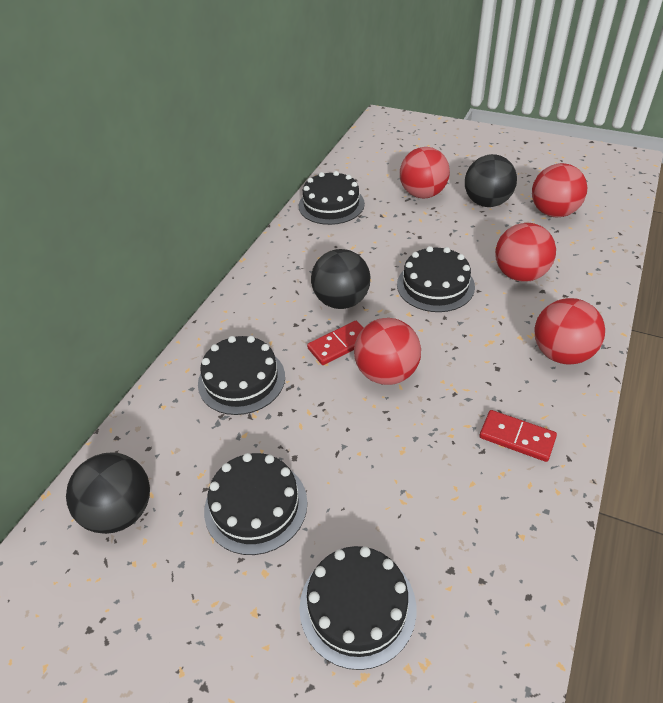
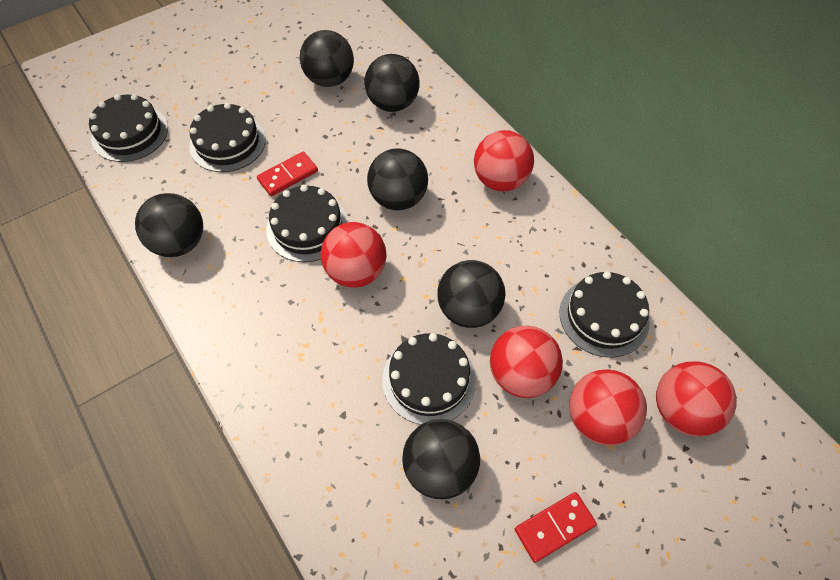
black ball: [66,452,150,534] [311,249,370,309] [465,154,517,207] = 3 -> [135,193,203,257] [299,30,354,87] [364,54,420,112] [367,148,428,210] [402,419,480,499] [437,260,506,328] = 6

